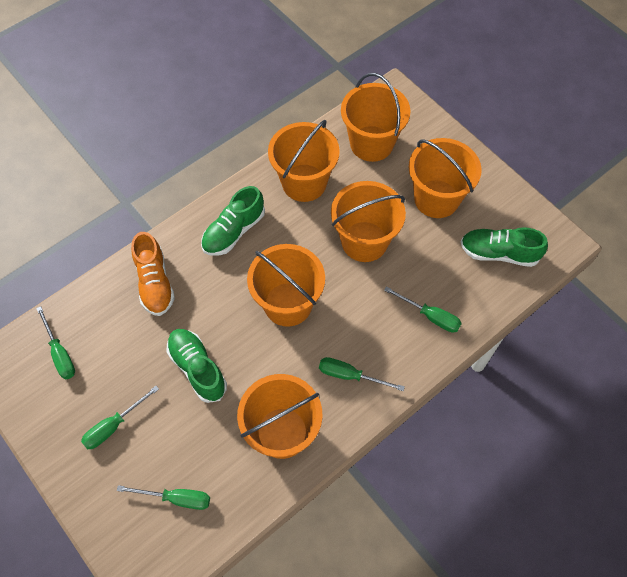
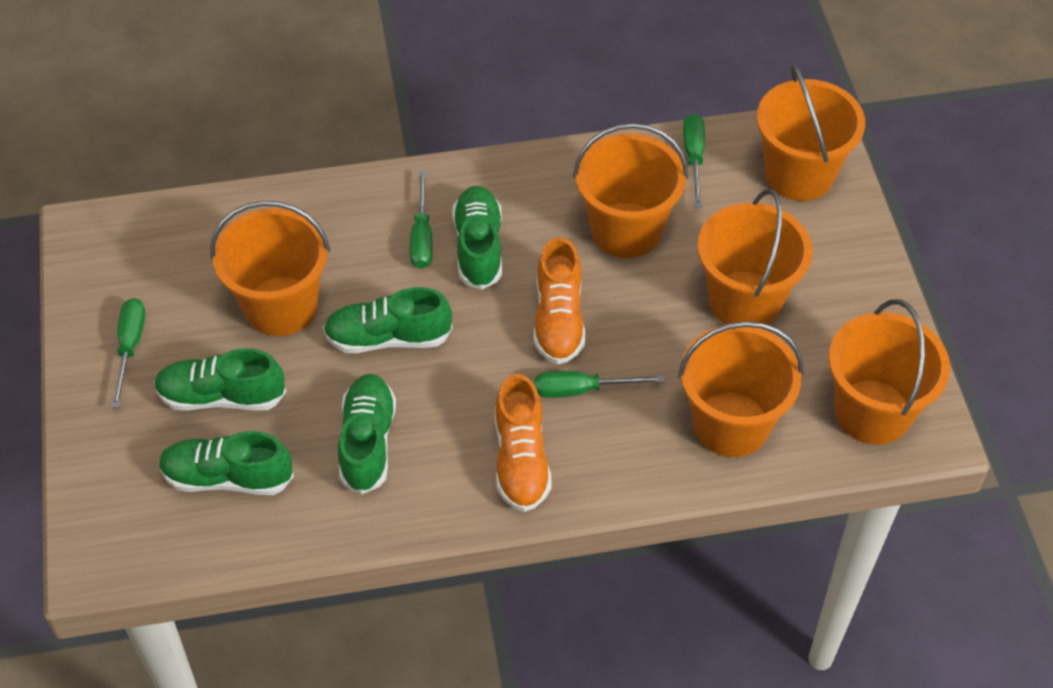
green screwdriver: [36,306,75,379] [81,386,159,449] [117,485,210,510] [319,357,405,391] [384,286,462,333] = 5 -> [111,298,145,408] [410,171,433,269] [535,371,664,398] [683,114,705,208] = 4
green shoe: [167,329,227,403] [201,186,265,256] [461,227,548,267] = 3 -> [154,348,286,411] [159,431,294,495] [323,287,453,353] [338,374,396,494] [452,186,502,290] = 5
orange shoe: [131,232,175,316] = 1 -> [495,374,552,512] [534,237,585,365] = 2

